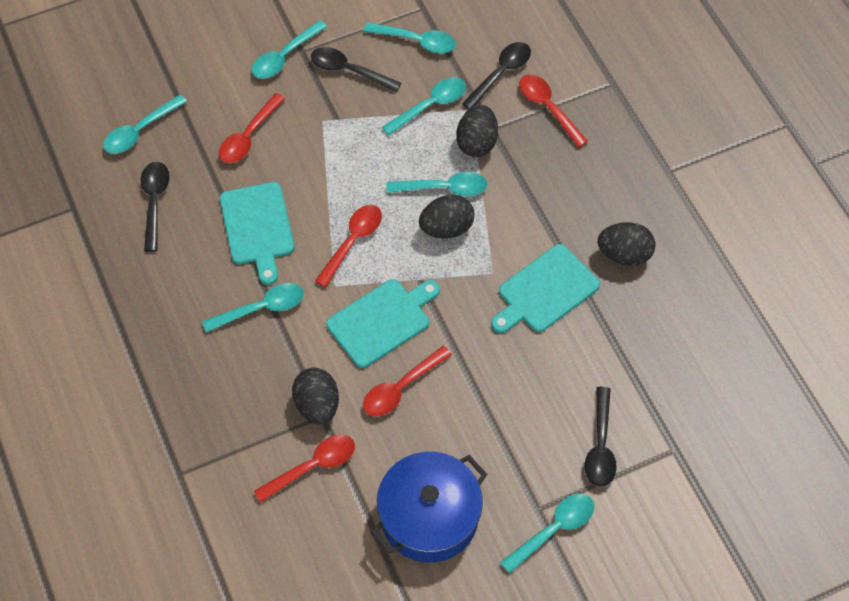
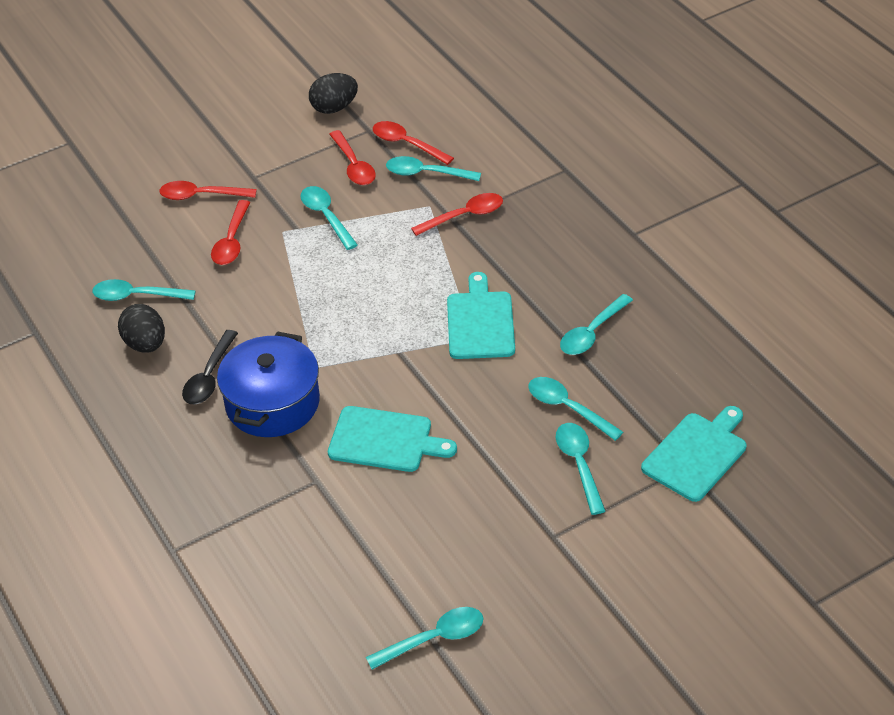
black egg: [292,368,339,425] [419,195,474,238] [456,105,498,157] [598,222,656,266] = 4 -> [118,304,165,353] [309,73,358,114] = 2
black spoon: [141,162,170,252] [311,47,401,92] [462,42,531,109] [584,387,617,487] = 4 -> [182,330,238,404] = 1

